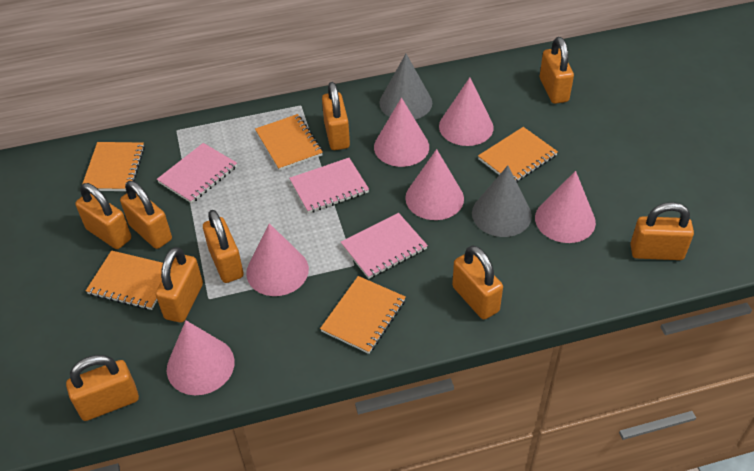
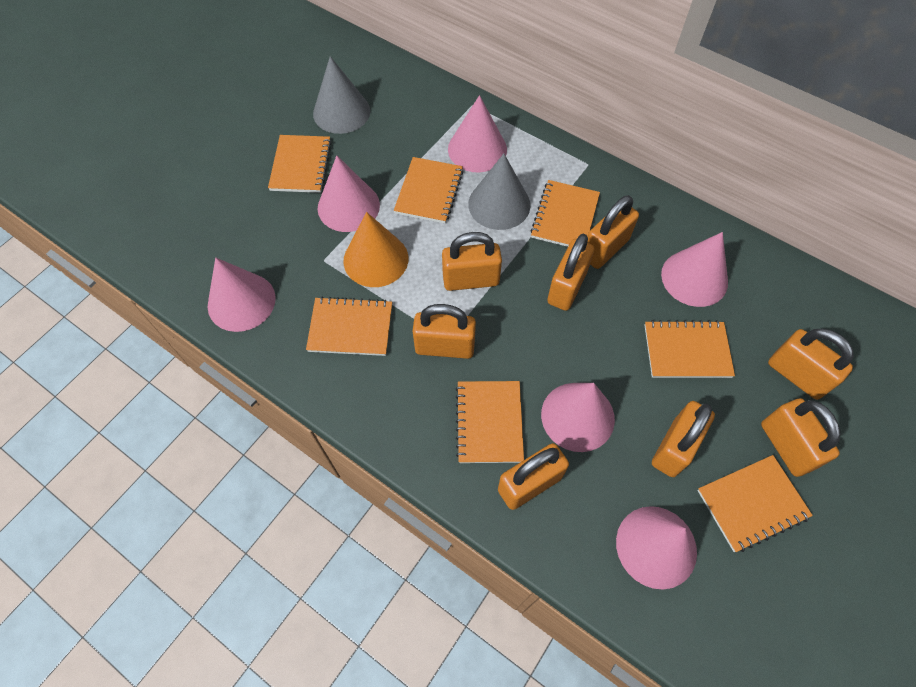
orange cone: none = 0 -> [344,212,408,287] = 1
orange notebook: [82,142,145,191] [86,250,163,310] [255,114,323,171] [320,276,406,354] [478,127,558,182] = 5 -> [268,135,332,193] [306,297,392,356] [394,157,463,223] [455,381,524,463] [530,180,600,247] [645,320,735,378] [697,455,813,552] = 7
orange padlock: [66,355,139,421] [75,183,131,249] [120,181,172,249] [156,247,203,322] [203,210,244,283] [322,82,350,150] [452,245,503,320] [540,37,574,104] [630,202,694,260] = 9 -> [413,304,476,359] [442,232,502,291] [498,443,569,510] [547,234,594,311] [587,195,639,269] [652,401,715,477] [761,398,841,477] [768,329,854,400] = 8
pink notebook: [157,143,237,204] [289,158,369,214] [341,213,428,279] = 3 -> none = 0

